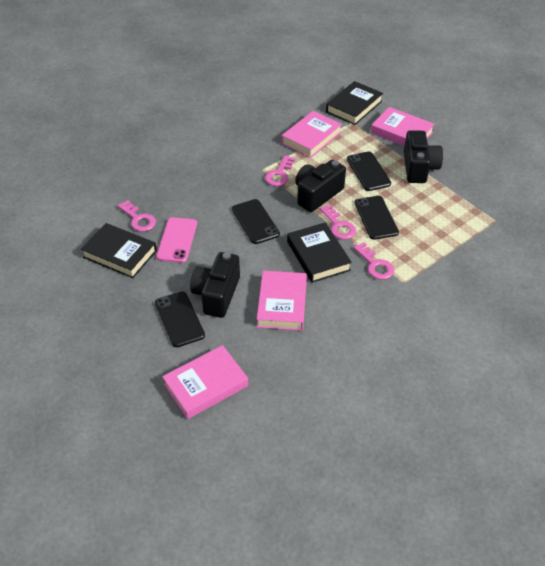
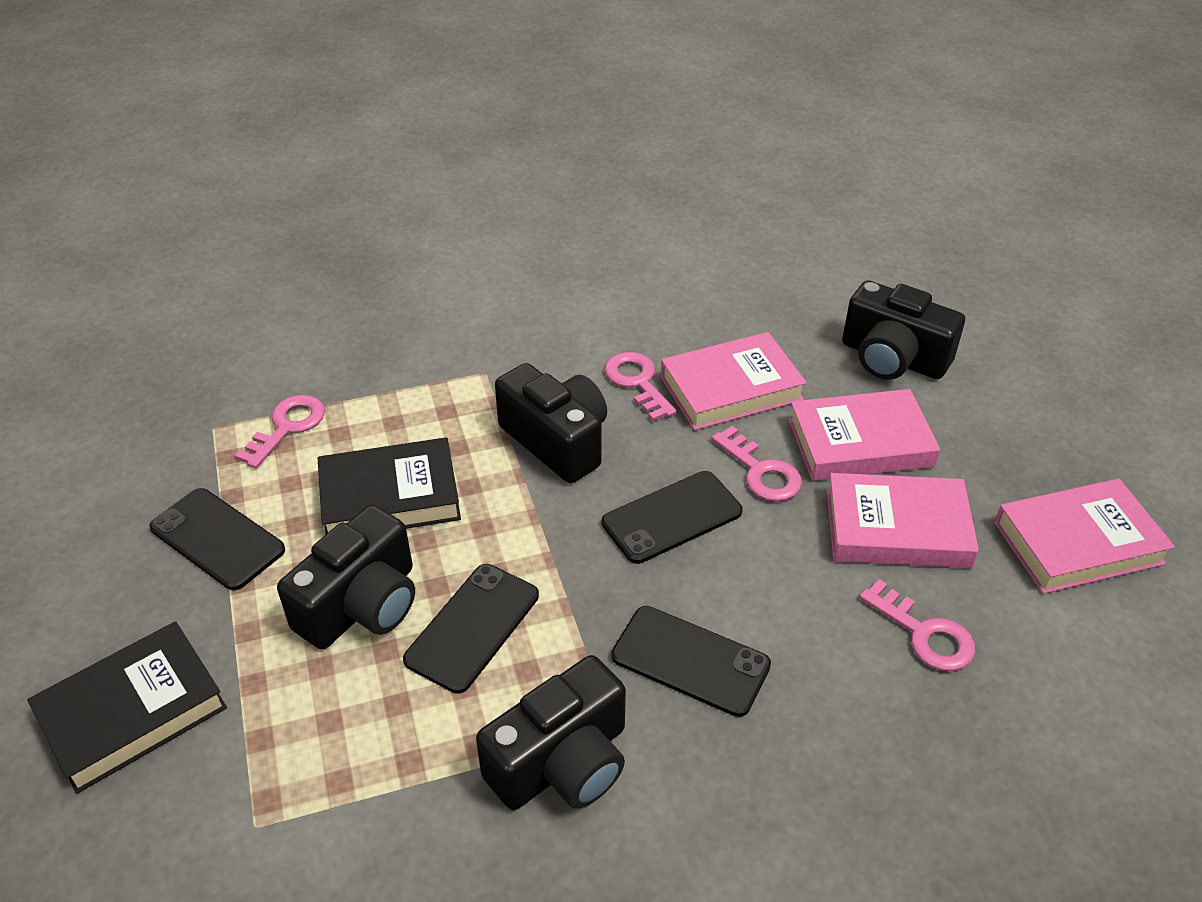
black book: [81,223,157,278] [287,222,352,283] [326,81,383,125] = 3 -> [27,621,227,794] [318,437,461,534] = 2
black camera: [190,252,240,318] [295,160,346,212] [404,130,443,183] = 3 -> [277,505,415,650] [476,655,626,810] [495,363,607,484] [842,280,965,380] = 4
pink phone: [156,217,197,263] = 1 -> none = 0

